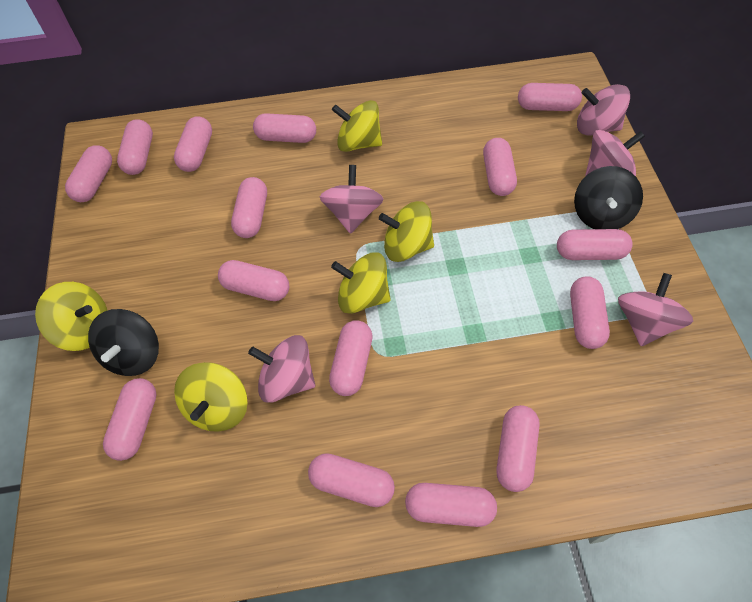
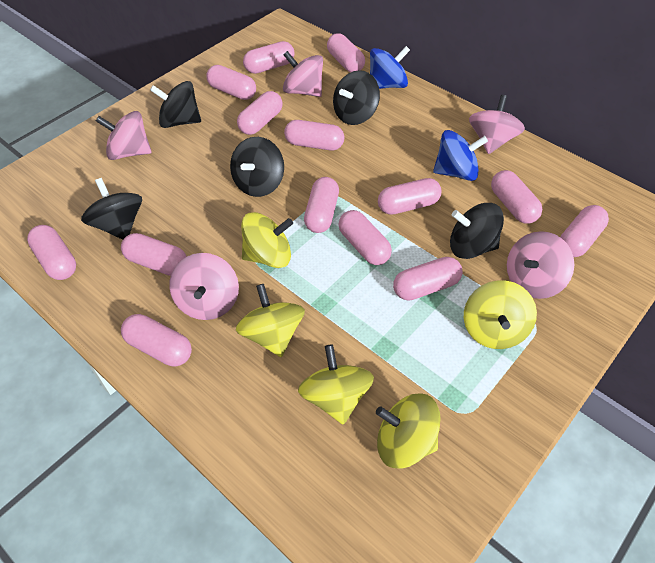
black spinning top: [88,309,159,376] [574,166,643,229] = 2 -> [81,178,142,240] [150,81,201,128] [230,137,284,197] [333,70,380,125] [450,203,504,259] = 5
blue spinning top: none = 0 -> [370,46,410,89] [433,130,488,181] = 2
pink capsule: [65,145,112,202] [103,378,157,461] [117,119,153,175] [174,116,212,172] [218,260,289,301] [231,177,267,238] [253,113,316,143] [308,453,395,507] [329,320,373,396] [405,483,497,527] [483,138,517,196] [497,405,540,492] [518,83,582,111] [557,229,633,260] [570,276,610,349] = 15 -> [27,225,76,280] [121,233,187,276] [121,314,192,366] [206,65,256,100] [237,91,283,135] [243,41,294,74] [284,120,344,151] [304,177,339,233] [327,33,365,72] [339,210,392,265] [378,178,441,215] [393,257,463,300] [491,170,542,224] [560,205,609,257] = 14

